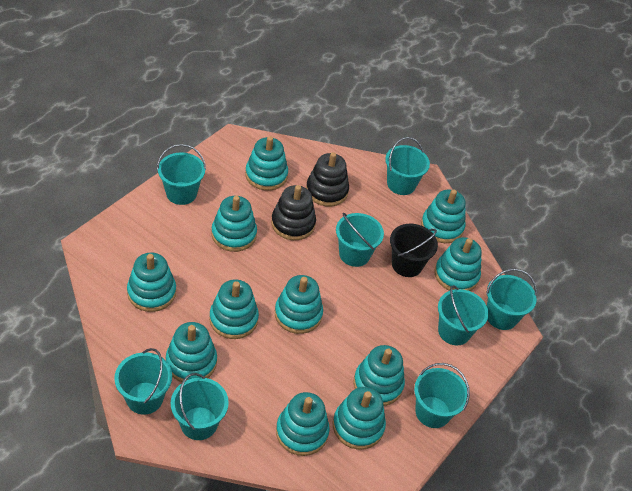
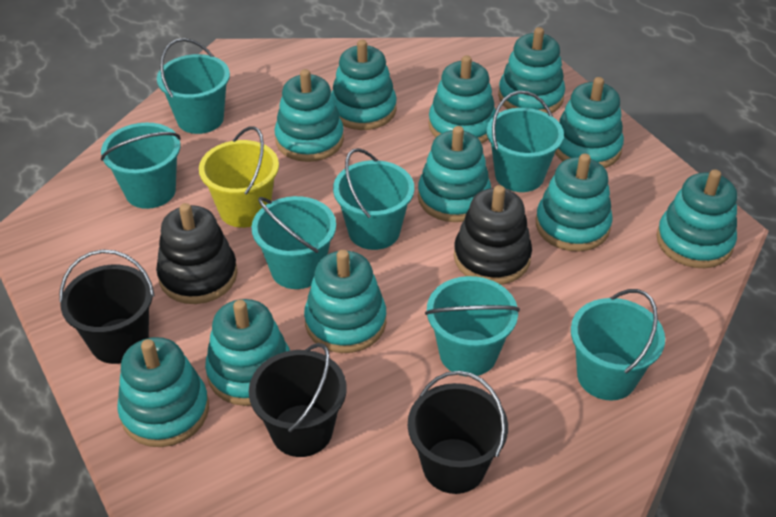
black bucket: [390,224,438,277] = 1 -> [59,249,155,364] [249,343,347,457] [408,371,508,494] = 3
turquoise bucket: [114,348,172,415] [157,144,206,205] [171,373,229,440] [336,213,384,267] [385,137,430,195] [414,363,470,428] [438,285,489,346] [486,269,537,330] = 8 -> [101,123,181,209] [157,38,230,134] [252,196,336,289] [333,148,414,250] [425,276,520,377] [487,91,564,192] [571,289,665,401] = 7
yellow bucket: none = 0 -> [199,126,279,228] = 1

